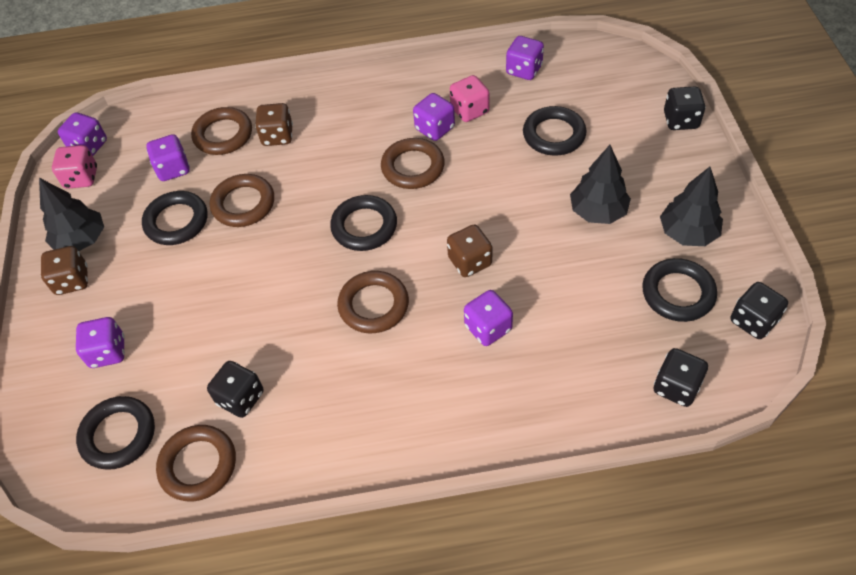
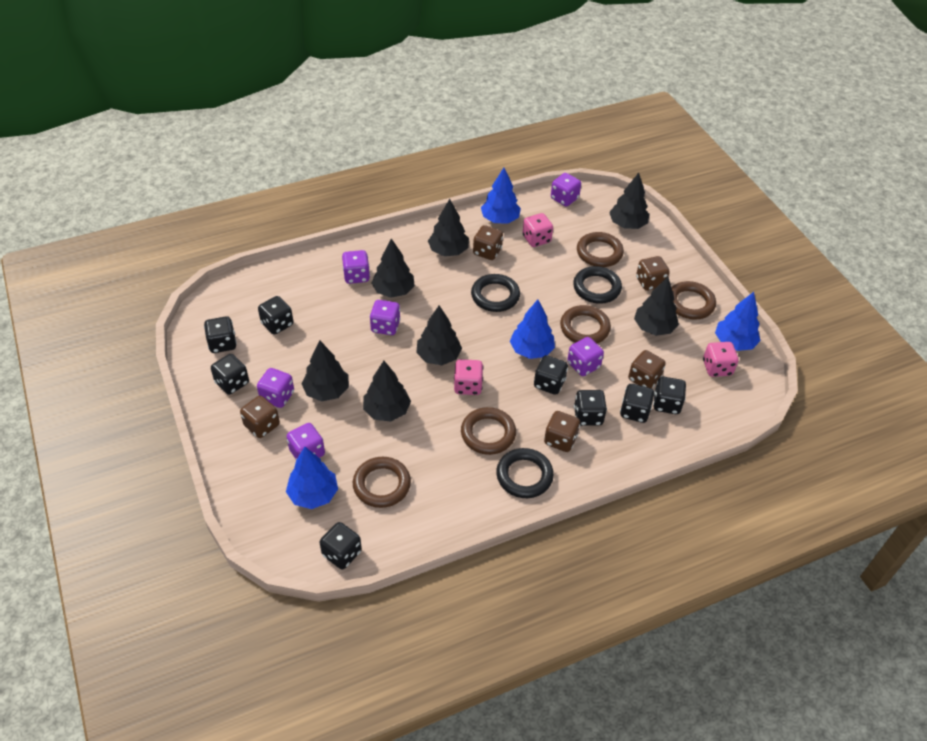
black dice: [207,361,264,418] [654,348,708,407] [664,86,706,130] [730,282,788,339] = 4 -> [204,316,237,353] [211,354,249,395] [258,296,293,335] [320,522,362,569] [534,355,568,395] [574,390,607,426] [620,384,654,423] [653,377,686,414] = 8
black ring: [76,396,155,470] [142,191,207,245] [330,195,397,251] [523,106,587,156] [642,258,717,322] = 5 -> [471,274,520,312] [496,448,554,498] [573,266,622,304] = 3
black tree: [39,178,104,251] [570,145,631,224] [660,167,723,246] = 3 -> [302,341,349,401] [363,361,411,422] [372,238,415,298] [416,305,462,365] [428,199,469,256] [609,173,649,229] [634,277,679,336] = 7
blue tree: none = 0 -> [286,447,338,509] [481,168,521,224] [510,300,555,359] [715,292,761,351] = 4
brown dice: [41,246,88,295] [255,103,293,146] [447,224,492,277] = 3 -> [240,396,280,438] [473,225,503,260] [544,411,580,452] [628,350,666,389] [636,256,670,291] = 5
pink dice: [52,145,97,189] [450,75,490,122] = 2 -> [454,359,483,395] [522,213,553,247] [703,342,739,377] = 3

